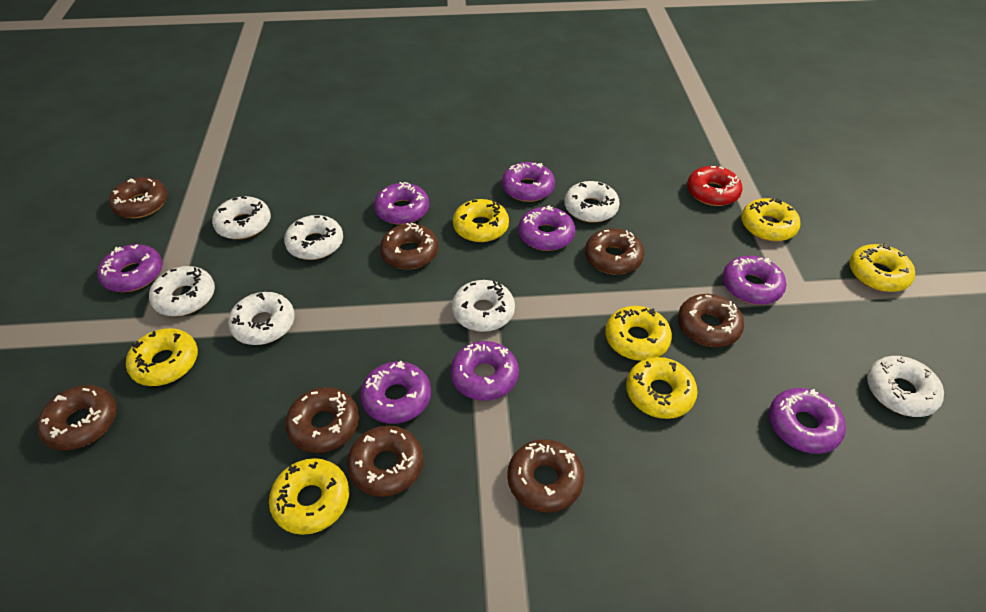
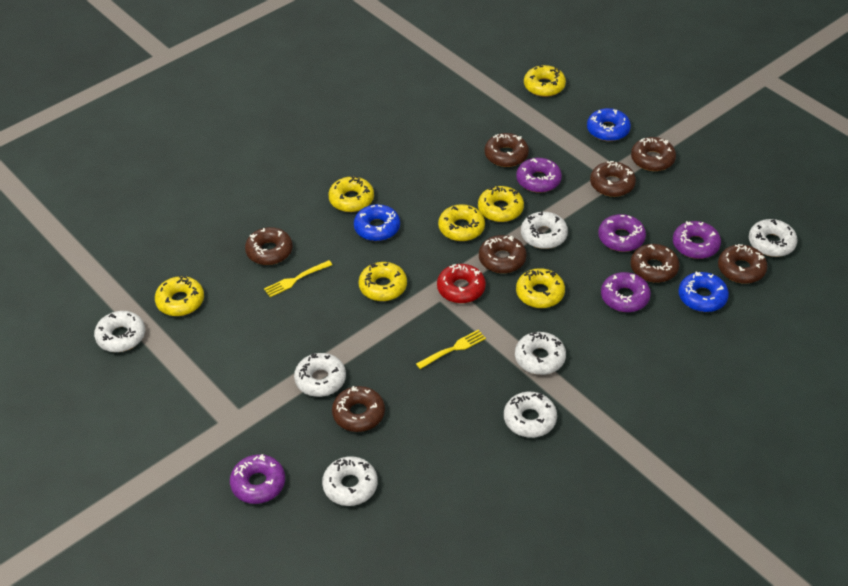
blue donut: none = 0 -> [354,204,400,241] [587,108,631,141] [679,272,729,312] = 3
purple donut: [98,244,163,292] [360,361,431,424] [374,182,429,225] [450,341,519,401] [502,162,555,202] [518,205,575,251] [722,256,786,305] [769,388,846,454] = 8 -> [230,454,285,504] [517,158,562,193] [598,214,646,252] [601,272,651,312] [673,221,721,259] = 5
yellow fork: none = 0 -> [264,260,332,297] [416,330,486,369] = 2

